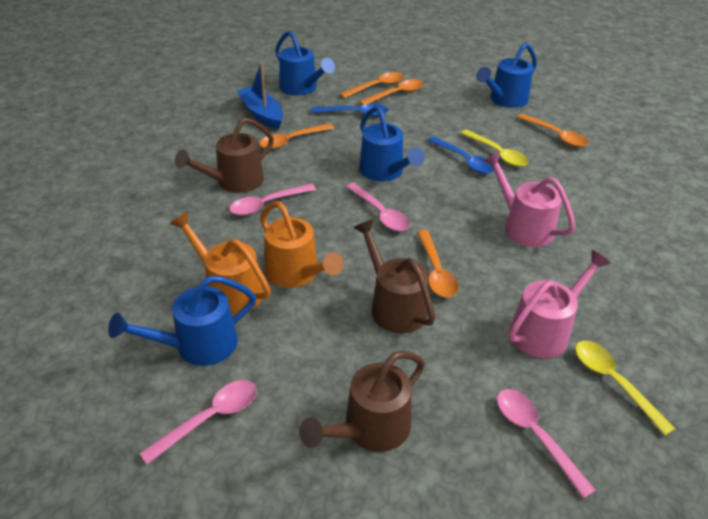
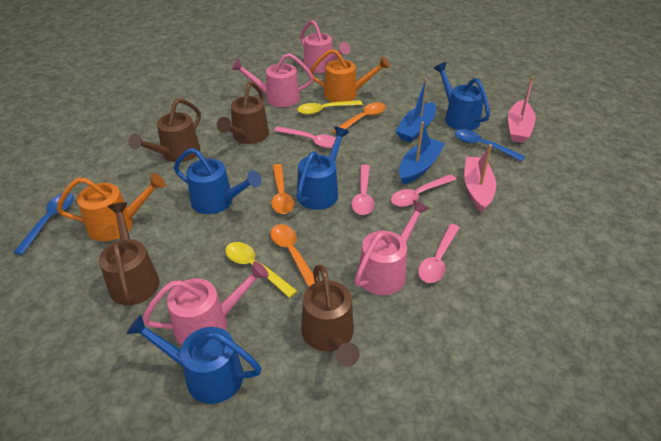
blue boat: [237,62,283,130] = 1 -> [396,78,436,143] [399,122,445,185] = 2
brown watering can: [175,117,274,193] [299,351,425,452] [353,219,435,334] = 3 -> [99,202,159,305] [129,99,201,162] [217,82,269,144] [301,264,360,367] = 4
orange spoon: [259,123,334,149] [340,72,404,98] [359,79,424,105] [417,230,459,298] [517,114,588,147] = 5 -> [271,164,294,214] [271,224,315,288] [332,102,386,134] = 3
pink boat: none = 0 -> [464,144,496,212] [508,77,536,143] = 2
pink watering can: [483,152,576,247] [509,250,611,358] = 2 -> [142,261,269,345] [232,53,314,107] [300,20,351,73] [354,200,430,295] = 4

